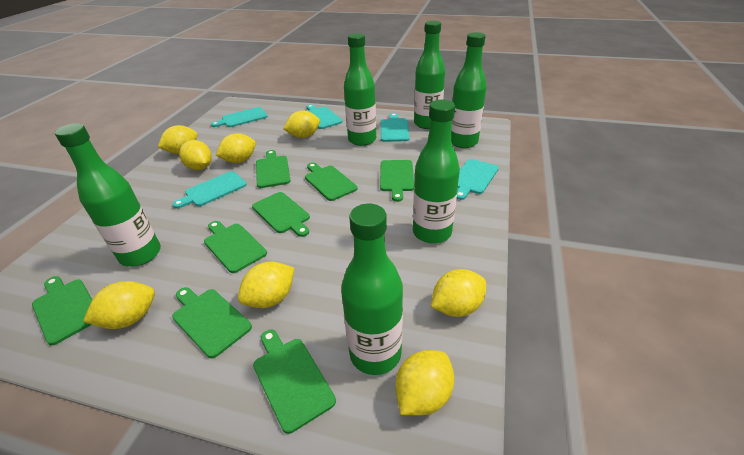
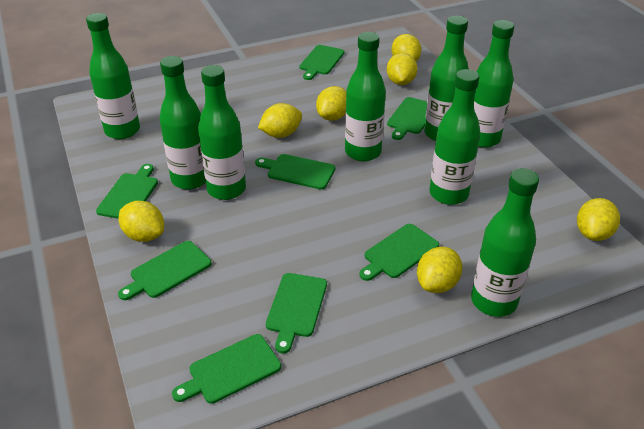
green bottle: [55,123,161,267] [341,204,403,375] [344,33,376,146] [413,100,460,244] [414,21,445,129] [451,32,487,148] = 6 -> [86,13,140,139] [159,56,206,190] [198,65,246,200] [345,32,386,162] [424,16,469,141] [429,69,480,205] [471,168,539,317] [474,20,514,148] = 8
turquoise cutting board: [173,171,247,209] [211,107,268,127] [307,104,343,129] [381,113,410,142] [457,159,499,200] = 5 -> none = 0
yellow lemon: [83,281,155,329] [158,125,198,154] [179,140,212,170] [215,133,256,163] [238,262,294,308] [283,110,320,138] [395,350,454,415] [431,269,486,317] = 8 -> [119,201,164,242] [258,103,302,138] [316,86,346,121] [387,53,417,85] [392,34,421,61] [417,247,462,293] [577,198,620,241] = 7

